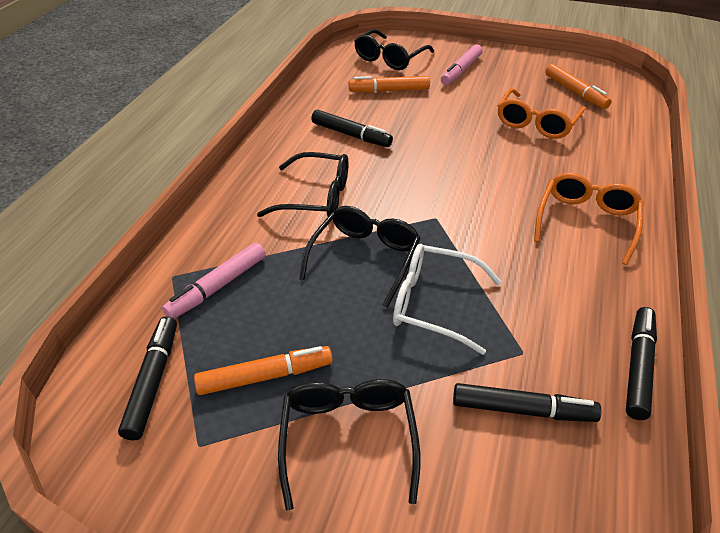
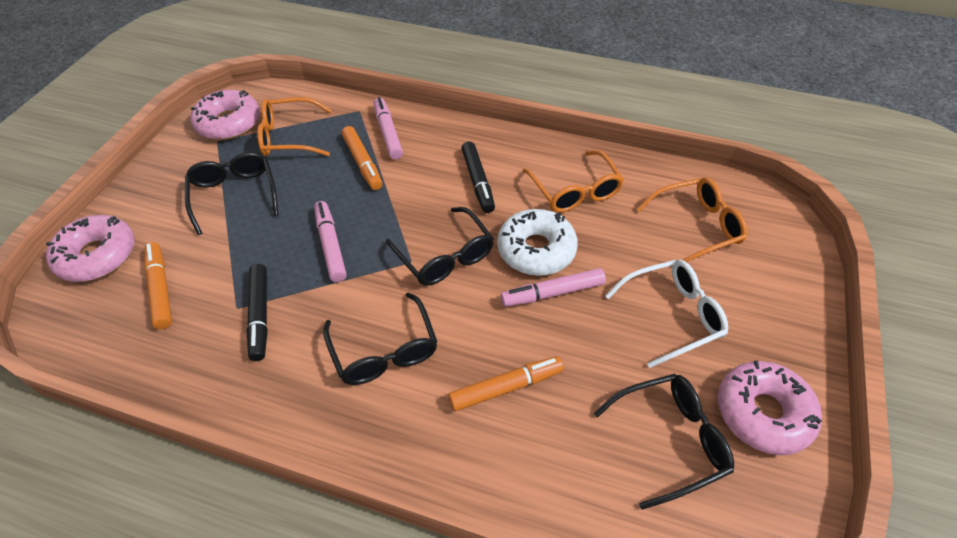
black marker: [118,316,177,440] [311,110,393,147] [453,383,602,422] [626,307,657,420] = 4 -> [246,264,268,361] [461,142,495,213] = 2
orange glasses: [498,88,586,139] [534,173,643,265] = 2 -> [257,97,332,156] [523,150,624,213] [637,177,747,262] = 3
pink donut: none = 0 -> [46,215,135,282] [190,90,260,140] [718,360,822,455] = 3
pink marker: [162,242,266,319] [441,44,483,85] = 2 -> [314,201,347,282] [374,97,403,159] [501,268,606,307] = 3
white donut: none = 0 -> [497,209,578,276] = 1

